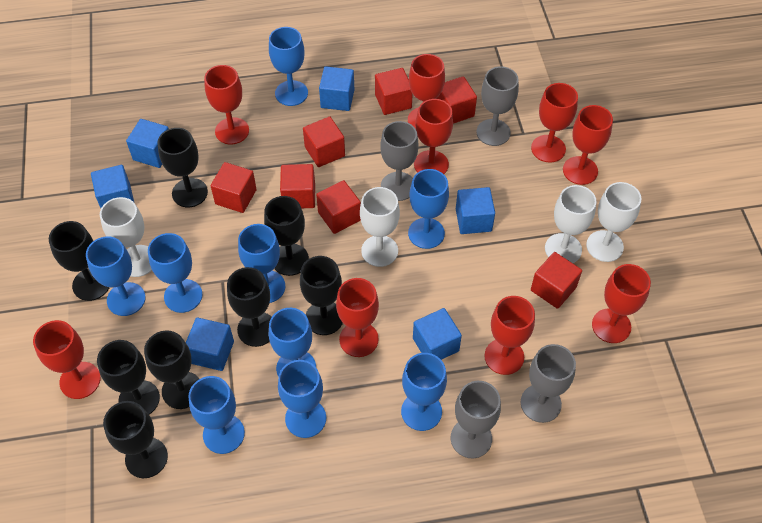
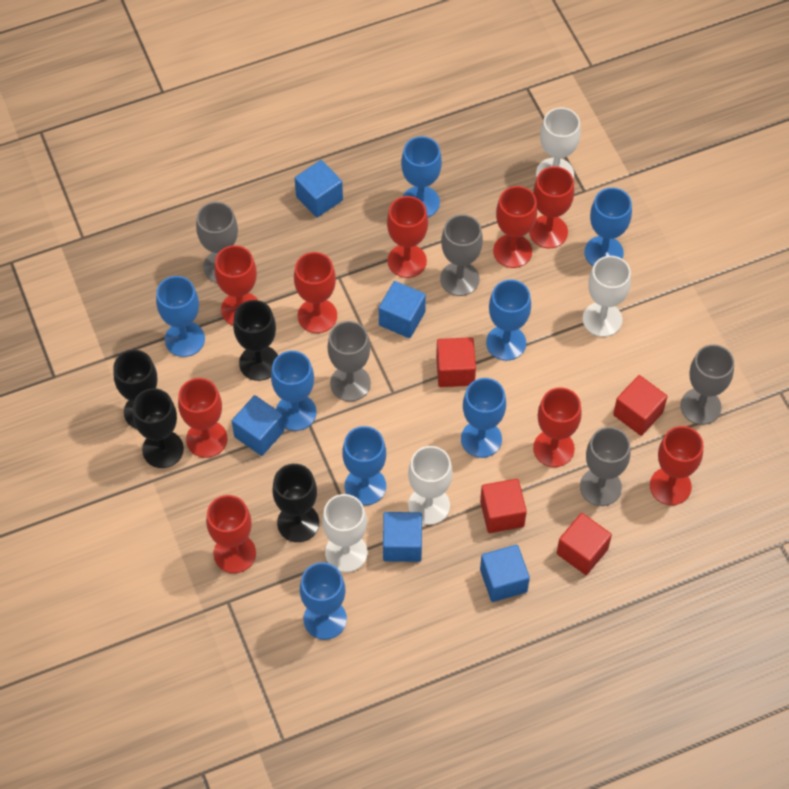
black goblet: [49,221,110,301] [97,340,160,414] [103,401,168,478] [144,330,199,409] [157,128,208,207] [227,267,271,347] [264,196,309,276] [300,256,343,335] = 8 -> [113,350,158,429] [132,388,184,468] [233,300,278,381] [272,464,319,542] = 4
blue cube: [91,165,134,208] [126,119,169,168] [186,317,234,371] [319,66,354,111] [413,308,462,360] [456,187,495,234] = 6 -> [232,395,285,456] [295,160,343,217] [379,281,426,338] [383,512,422,562] [480,545,530,602] = 5
blue goblet: [86,236,146,316] [148,233,203,313] [188,376,245,454] [238,224,285,303] [269,27,308,106] [269,308,316,377] [278,360,326,438] [401,353,447,431] [408,169,449,249] = 9 -> [156,276,205,357] [271,351,317,431] [300,562,347,640] [342,426,386,505] [401,136,442,217] [461,378,506,458] [486,280,531,361] [584,188,632,266] = 8
grey goblet: [380,121,419,201] [451,381,501,458] [476,66,519,146] [521,344,576,423] = 4 -> [196,202,238,283] [327,321,371,402] [440,214,483,296] [580,427,631,506] [680,344,734,425] = 5
red cube: [211,162,257,213] [280,164,315,208] [303,116,345,167] [316,180,361,234] [375,68,412,115] [436,76,477,124] [531,252,582,309] = 7 -> [436,337,476,387] [480,479,527,533] [557,513,612,575] [613,375,668,436] = 4

